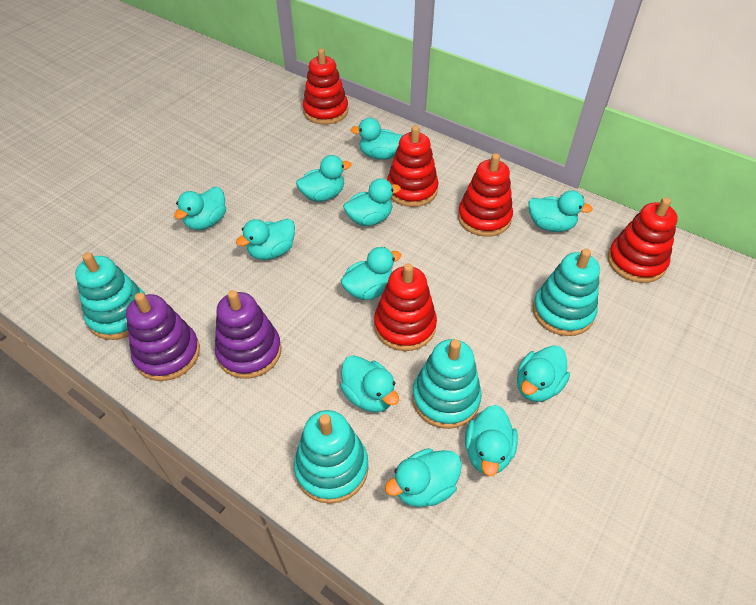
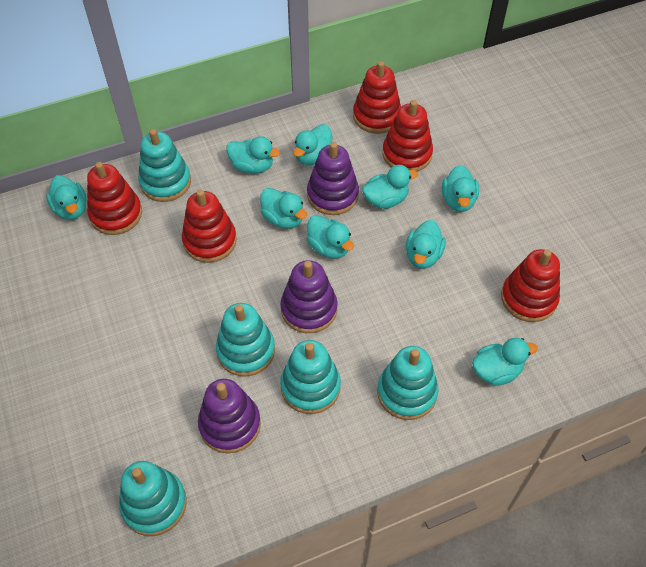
purple stacking toy: [126,293,200,381] [215,290,282,379] = 2 -> [198,379,261,453] [280,260,337,333] [307,142,359,215] = 3
turquoise duck: [174,187,226,230] [236,219,295,260] [296,155,351,202] [340,355,399,412] [341,247,401,300] [343,178,401,226] [351,118,403,160] [385,448,462,507] [465,405,518,476] [517,345,570,402] [528,190,593,232] = 11 -> [46,175,87,220] [226,136,280,174] [260,188,307,229] [293,124,332,165] [307,215,354,259] [362,165,418,209] [406,220,446,269] [442,165,479,212] [472,338,538,386] = 9
turquoise stacking toy: [75,252,146,340] [294,410,368,504] [412,339,482,429] [533,249,600,336] = 4 -> [119,461,187,536] [138,129,191,202] [216,303,275,377] [280,340,341,414] [377,346,439,420] = 5

